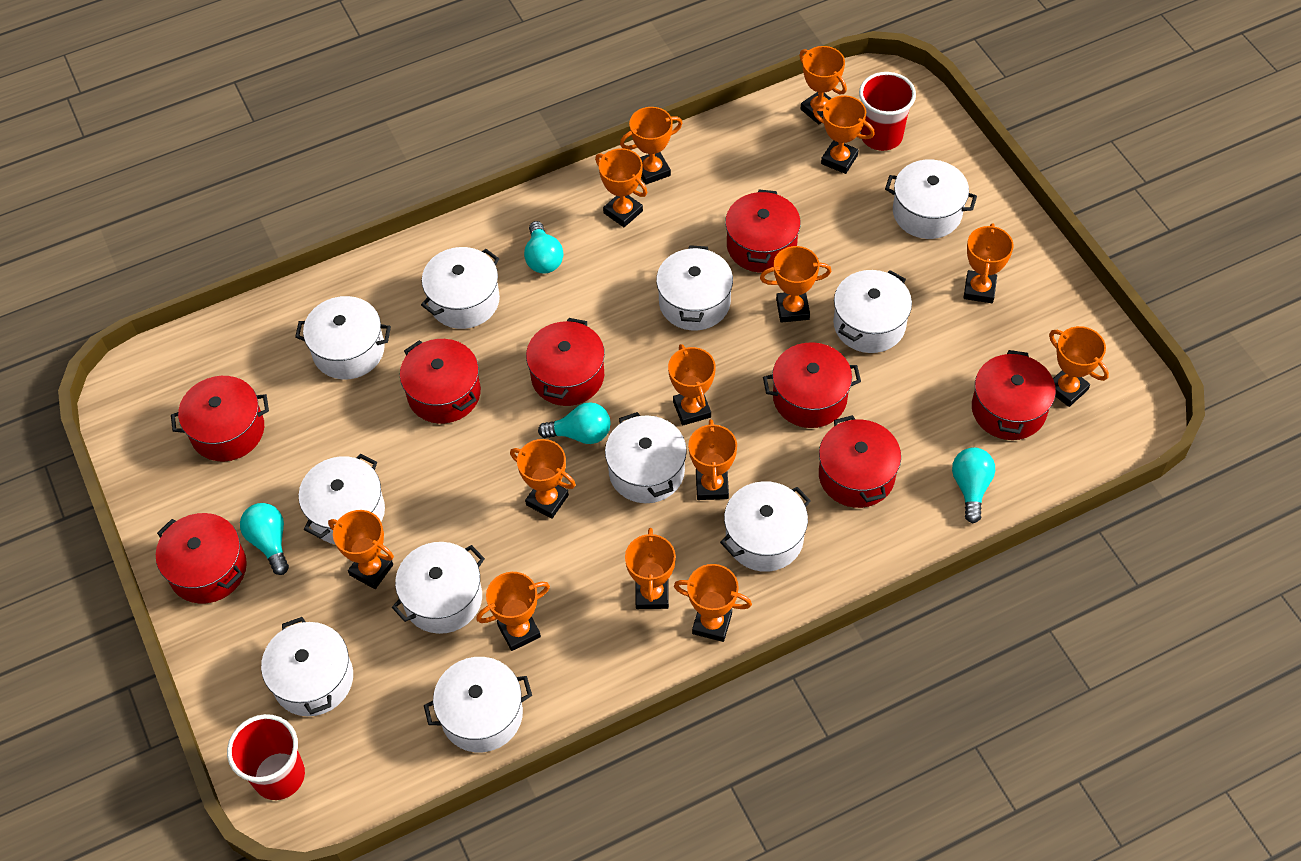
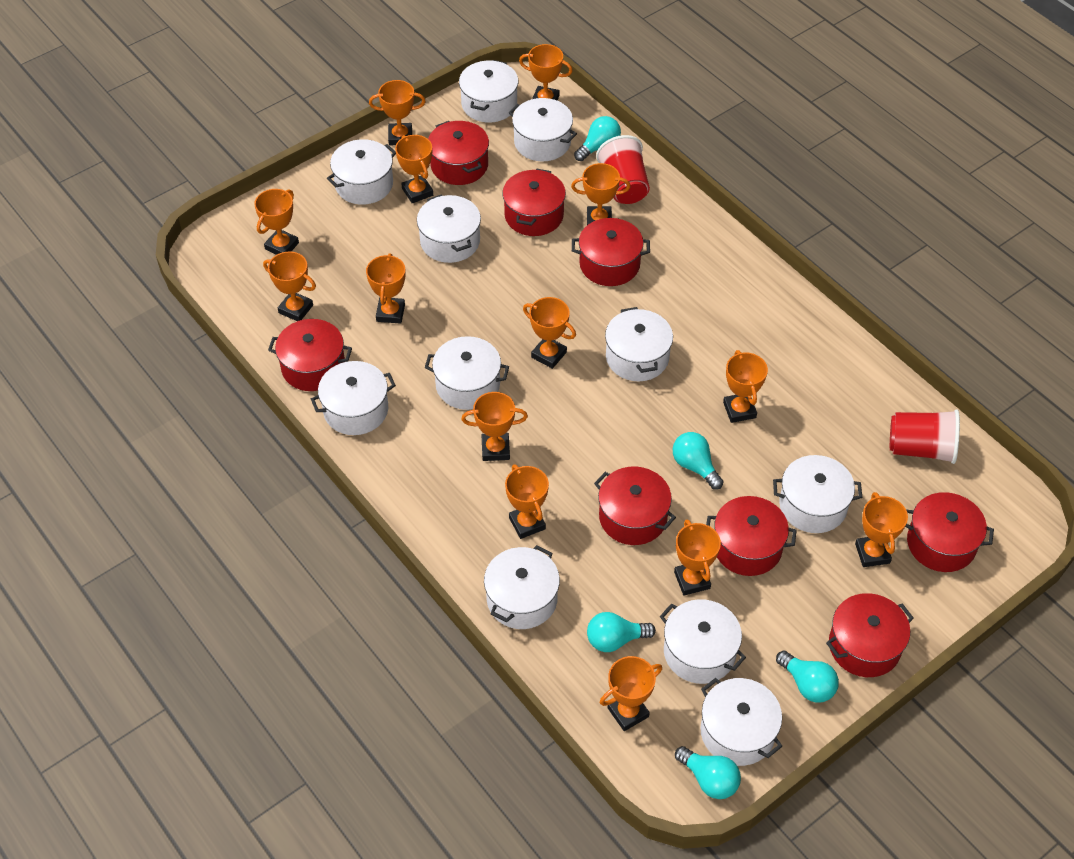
turquoise light bulb: [240,503,289,575] [524,221,563,274] [538,402,611,444] [952,447,995,523] = 4 -> [574,116,621,161] [587,612,656,652] [673,432,724,490] [675,746,741,799] [776,650,839,703] = 5

